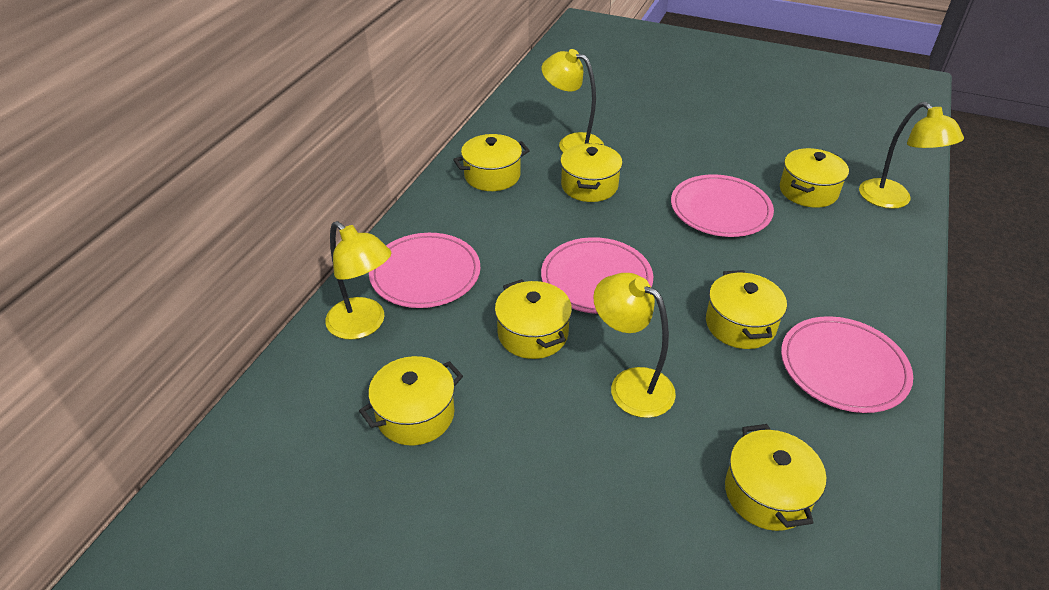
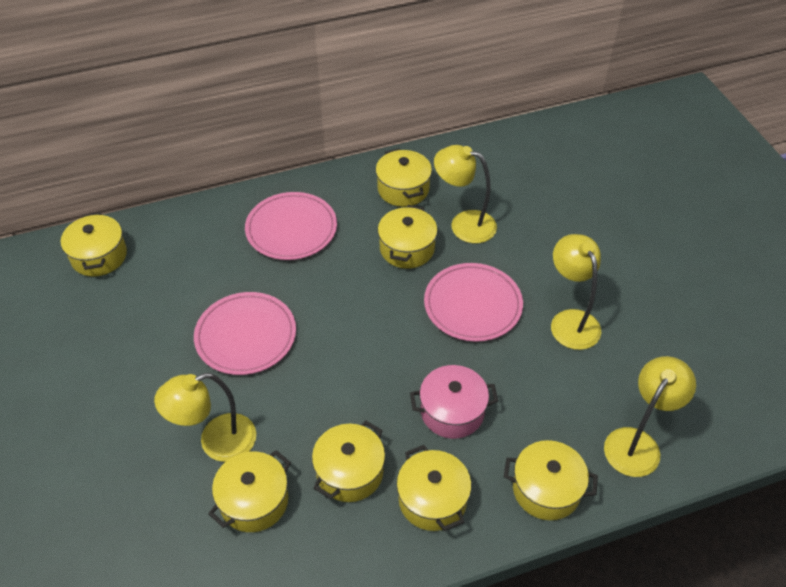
pink plate: [369,233,481,308] [541,237,653,314] [671,175,774,237] [781,316,913,413] = 4 -> [194,292,296,375] [245,192,337,260] [424,263,523,342] = 3
pink pot: none = 0 -> [410,365,498,439] = 1

